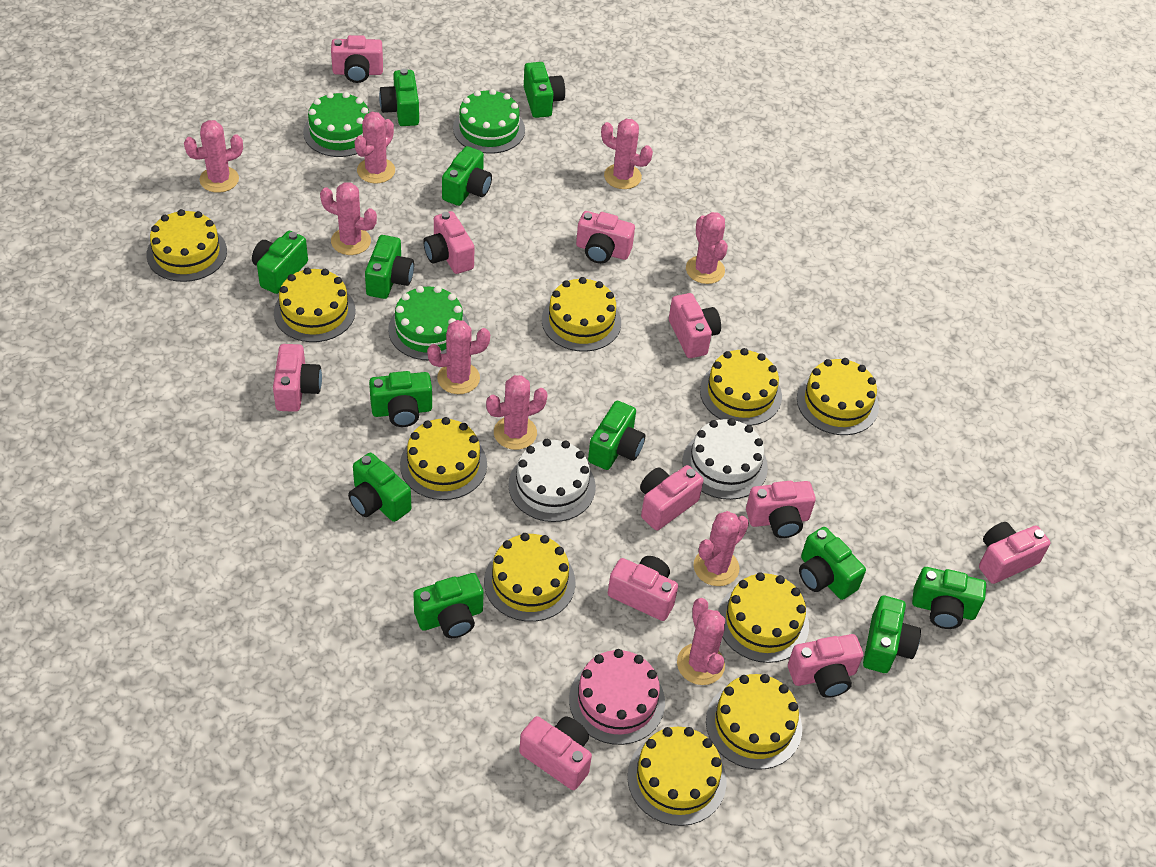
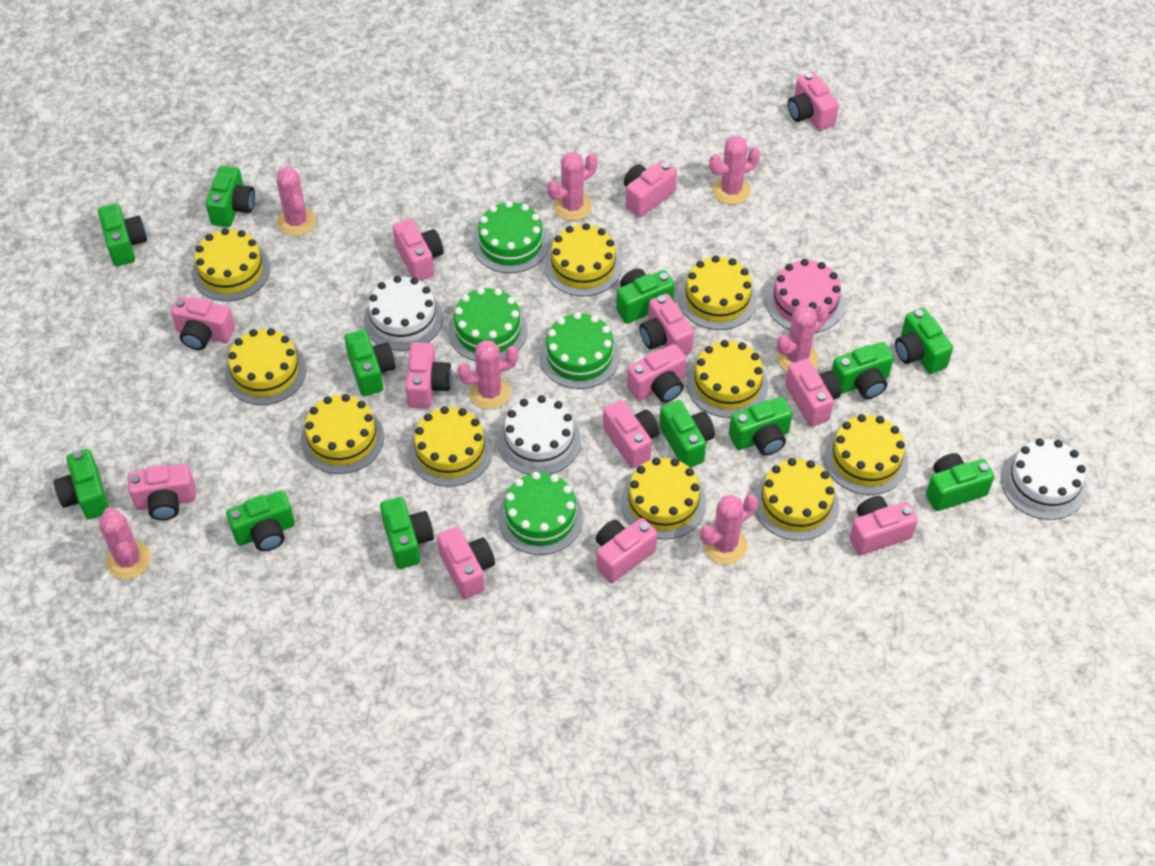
green cake: [303,92,369,157] [388,286,469,360] [453,89,525,154] = 3 -> [448,287,528,361] [473,201,549,273] [498,472,583,555] [539,312,620,389] = 4
pink cactus: [184,120,243,193] [320,182,377,255] [354,112,395,183] [427,320,490,394] [486,375,548,450] [601,119,653,189] [677,598,725,685] [686,212,728,284] [693,511,749,586] = 9 -> [99,508,151,579] [277,167,316,236] [457,340,518,409] [547,152,597,221] [700,494,758,564] [709,136,761,205] [777,305,829,371] = 7
pink camera: [273,344,322,412] [331,35,383,83] [423,211,474,274] [519,716,592,790] [576,211,635,264] [608,556,678,621] [640,465,703,531] [669,293,721,358] [746,481,816,538] [788,634,863,698] [979,522,1050,584] = 11 -> [128,464,196,520] [171,296,235,350] [393,219,444,281] [405,342,452,408] [437,526,495,599] [596,518,657,583] [603,400,659,468] [624,160,677,218] [627,344,686,403] [639,294,694,355] [785,359,841,427] [788,72,839,131] [849,496,918,555] = 13
white cake: [508,439,596,522] [683,418,768,500] = 2 -> [364,276,443,351] [498,395,581,475] [1001,438,1087,520] = 3

